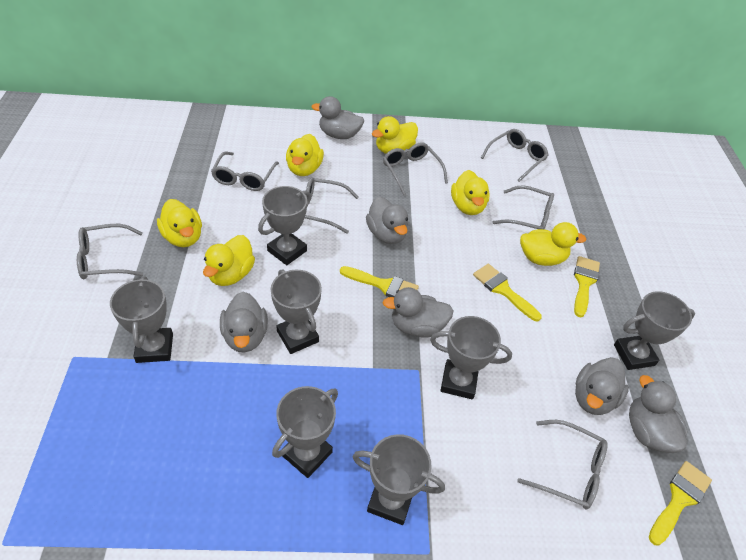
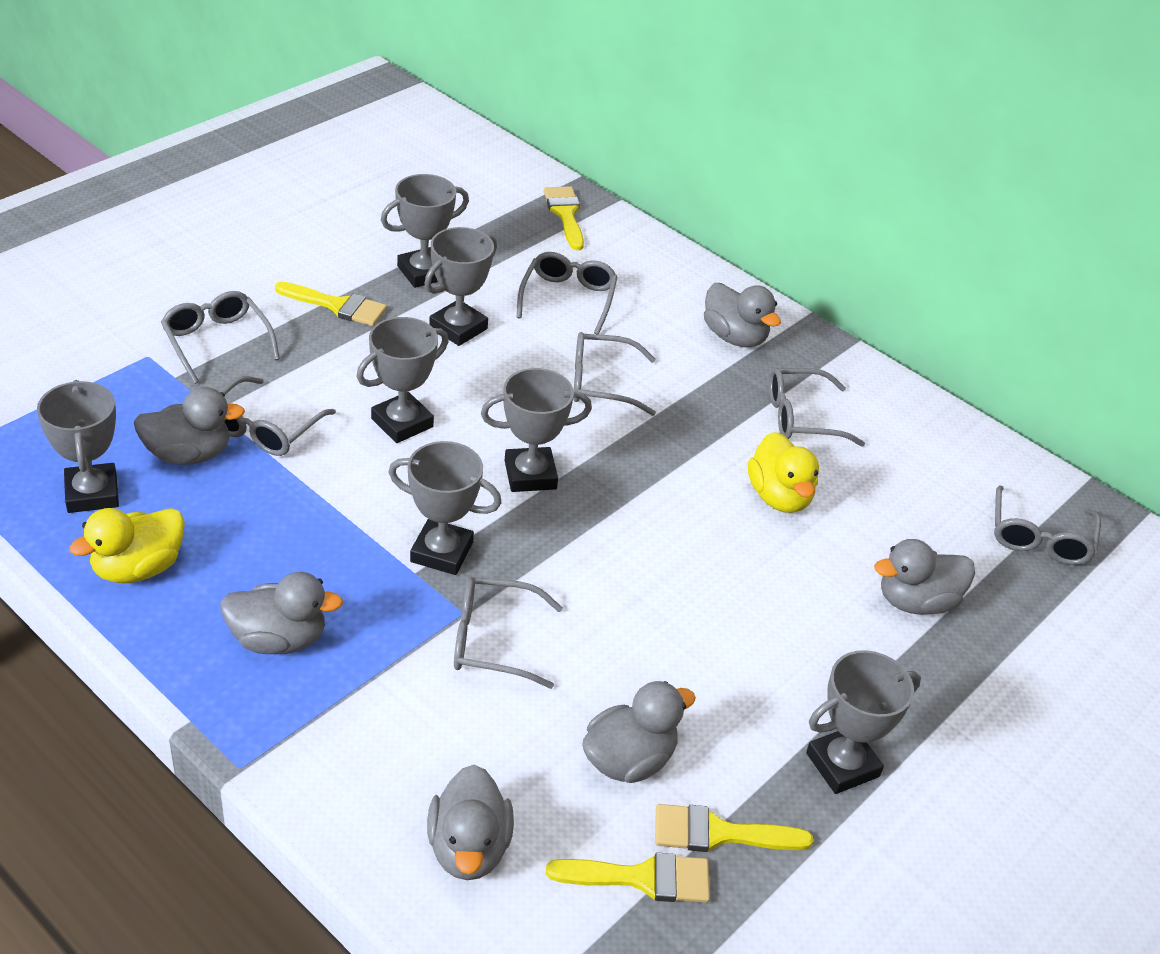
yellow duck: [157,199,202,247] [203,235,255,286] [286,134,324,176] [372,116,418,154] [451,170,490,215] [520,222,586,266] = 6 -> [69,508,185,583] [748,432,819,513] = 2

